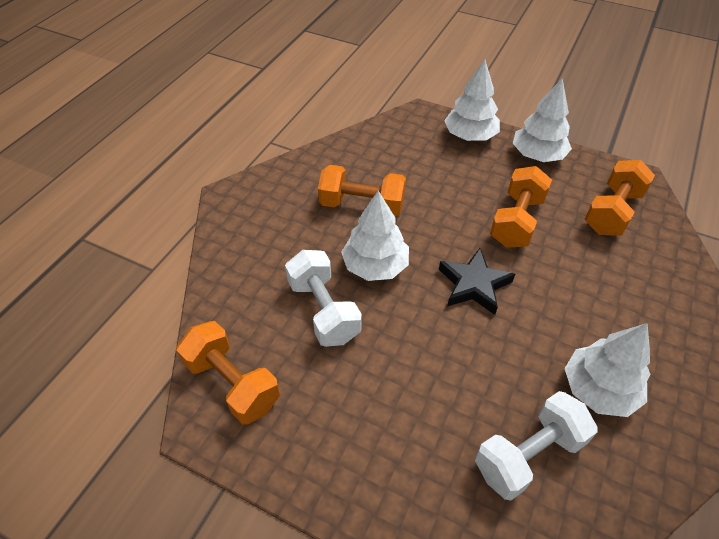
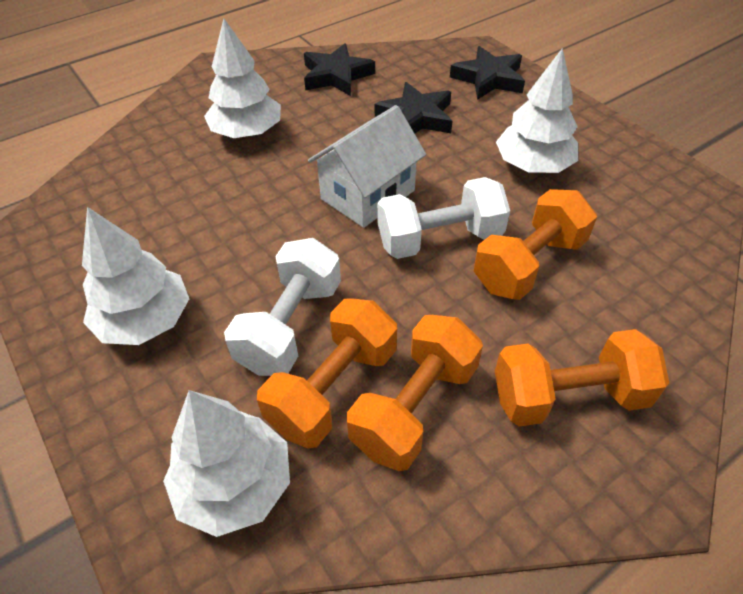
black star: [439,248,515,315] = 1 -> [304,44,375,96] [375,82,452,134] [450,46,525,100] = 3
white house: none = 0 -> [308,105,426,228] = 1

